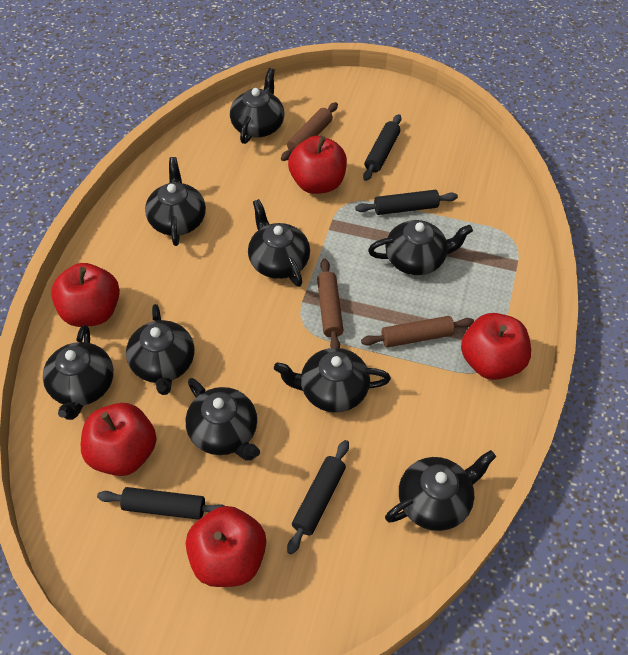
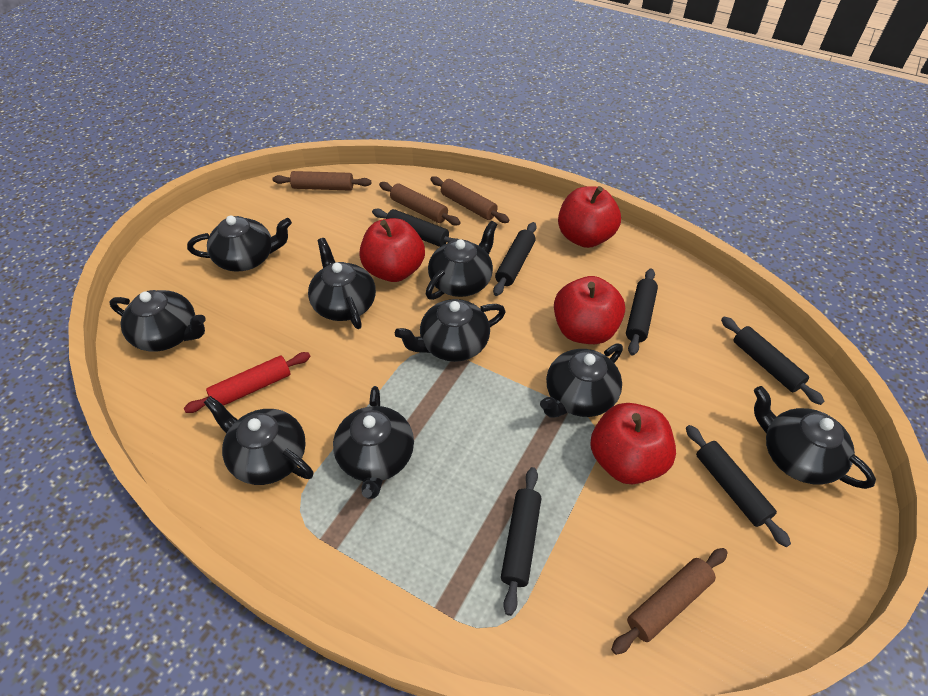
black rolling pin: [97,487,224,520] [287,440,349,554] [355,190,458,215] [363,114,401,181] = 4 -> [372,209,460,247] [493,222,537,296] [501,467,541,616] [626,269,658,355] [686,425,791,547] [721,317,824,405] = 6
brown rolling pin: [281,102,338,161] [317,259,344,348] [361,316,474,348] = 3 -> [272,171,371,191] [379,182,461,225] [430,176,509,223] [611,548,728,655] = 4
red apple: [51,263,120,327] [81,403,157,476] [186,506,266,587] [288,136,347,194] [461,313,531,380] = 5 -> [359,218,425,282] [554,276,625,344] [558,186,621,248] [590,403,676,485] = 4
red rolling pin: none = 0 -> [184,352,311,413] = 1

